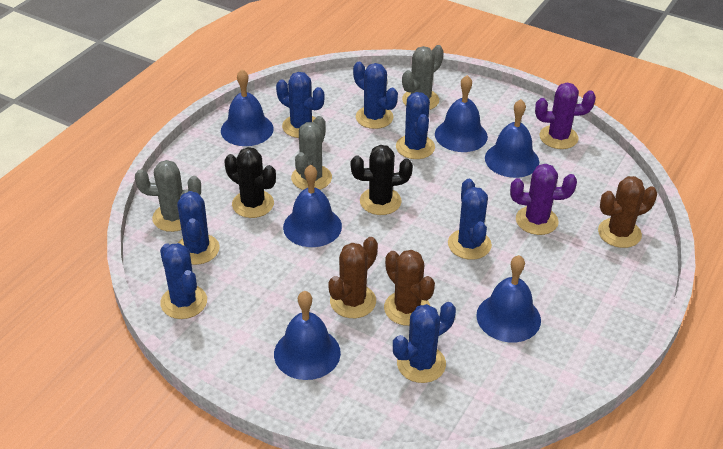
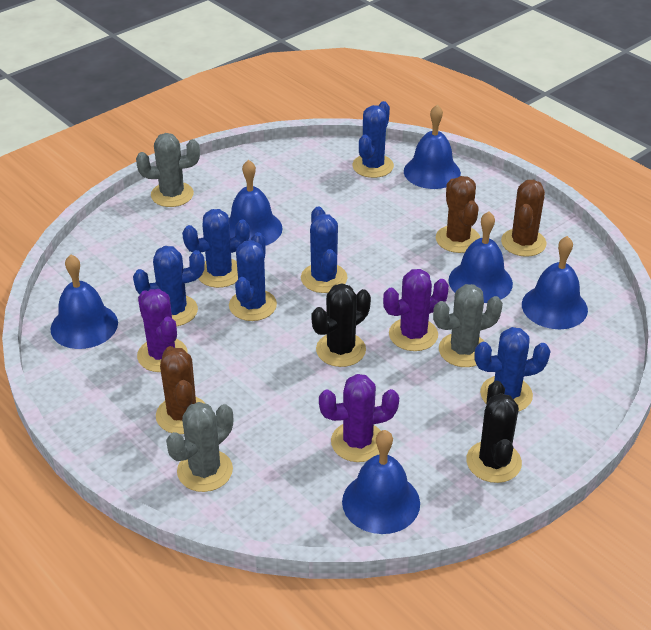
blue cactus: [160,243,207,319] [177,191,220,265] [276,72,324,138] [353,62,398,129] [393,302,456,383] [396,92,435,159] [448,179,492,260] = 7 -> [133,246,205,326] [182,209,250,288] [229,232,277,321] [301,206,347,293] [352,101,394,178] [475,327,550,412] = 6
purple cactus: [510,164,577,235] [535,83,596,149] = 2 -> [137,289,188,372] [319,374,399,462] [383,269,449,351] = 3

